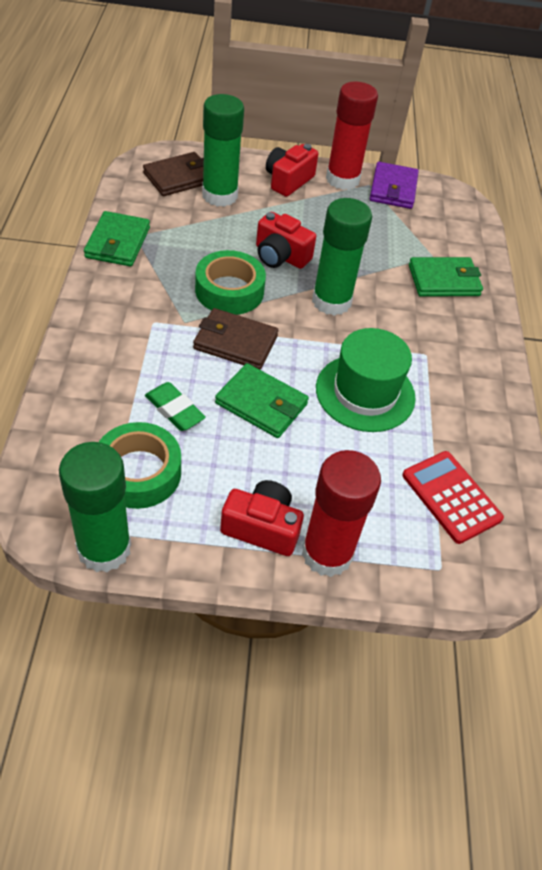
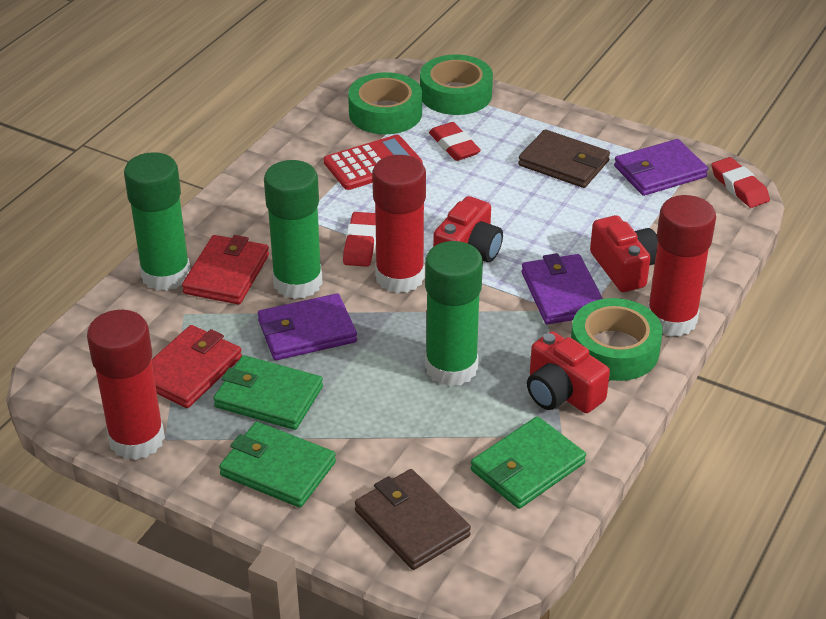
green eraser: [145,382,206,431] = 1 -> none = 0
green hat: [316,328,416,432] = 1 -> none = 0
green tape: [99,422,181,509] [195,250,266,315] = 2 -> [348,72,422,134] [420,54,493,115] [571,298,663,381] = 3
purple wallet: [370,162,419,209] = 1 -> [258,293,357,360] [522,253,603,324] [614,139,708,196] = 3
red eraser: none = 0 -> [343,212,376,267] [429,122,481,161] [711,157,770,208] = 3
red glue stick: [302,450,381,577] [326,81,378,190] = 2 -> [87,310,165,460] [372,155,426,293] [647,195,716,337] = 3
red wallet: none = 0 -> [151,325,242,408] [182,235,269,305] = 2

